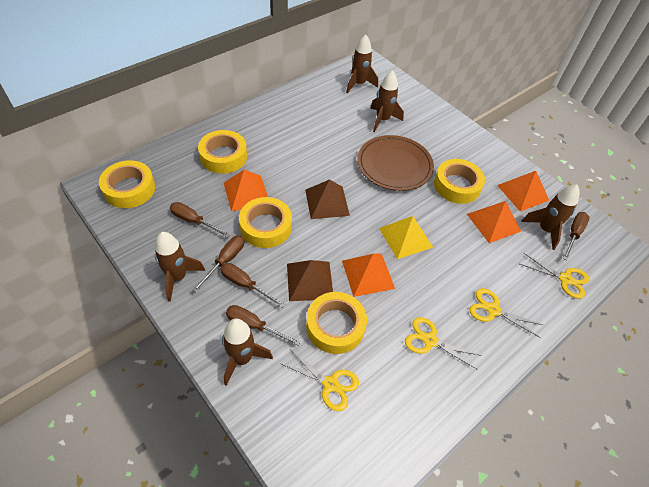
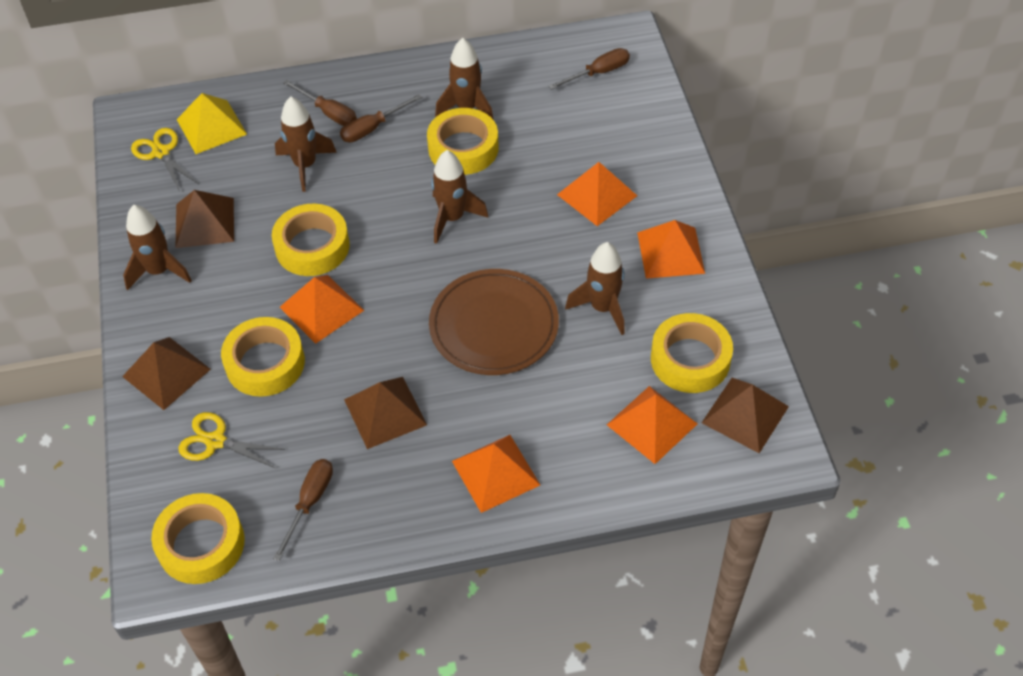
brown pyramid: [287,260,333,301] [305,179,350,219] = 2 -> [122,337,211,410] [176,190,234,248] [344,377,427,449] [702,378,789,453] = 4
brown screwdriver: [170,202,231,237] [192,236,244,292] [221,263,285,308] [226,305,301,346] [563,212,589,261] = 5 -> [273,459,333,561] [283,80,357,126] [340,94,422,142] [548,48,630,90] = 4
orange pyramid: [224,170,268,211] [342,254,395,297] [467,201,521,243] [497,171,549,211] = 4 -> [280,275,364,344] [452,435,540,513] [557,162,637,226] [607,386,698,464] [637,220,705,279] = 5
yellow scissors: [282,350,359,411] [405,317,482,370] [469,288,543,337] [520,253,589,299] = 4 -> [131,128,198,192] [179,412,285,468] = 2

